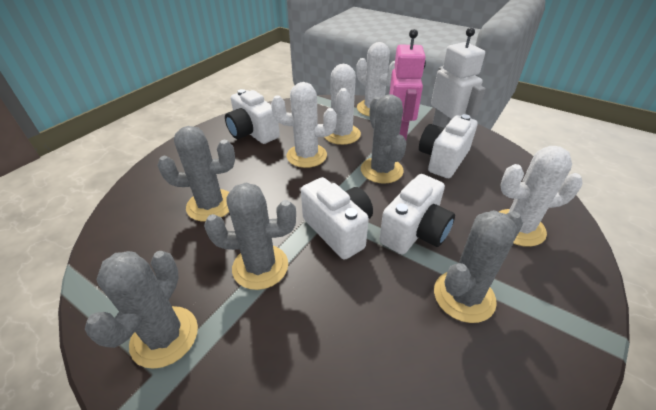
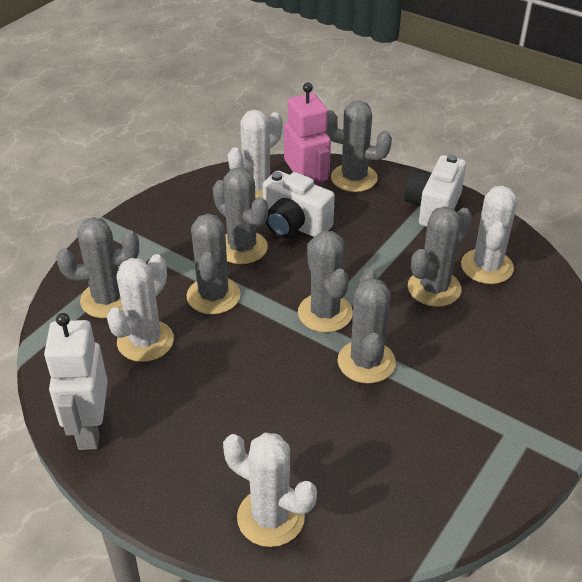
grey cactus: [85,251,198,369] [157,126,235,222] [204,183,296,290] [361,94,407,184] [434,210,523,323] = 5 -> [57,217,139,318] [186,214,241,314] [213,167,268,264] [298,231,353,333] [326,101,392,192] [338,270,396,384] [408,206,472,307] = 7
white camera: [225,89,280,144] [301,177,373,260] [379,174,455,255] [419,114,478,178] = 4 -> [263,171,335,238] [404,154,466,227] = 2

